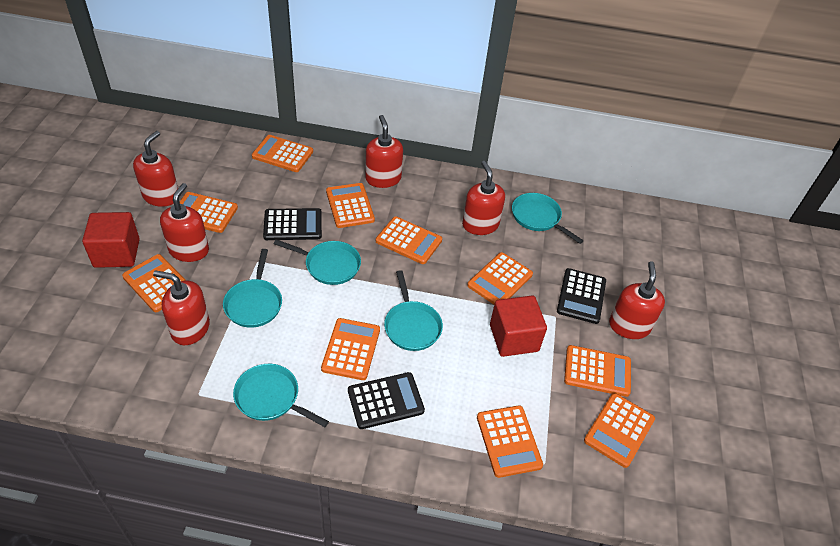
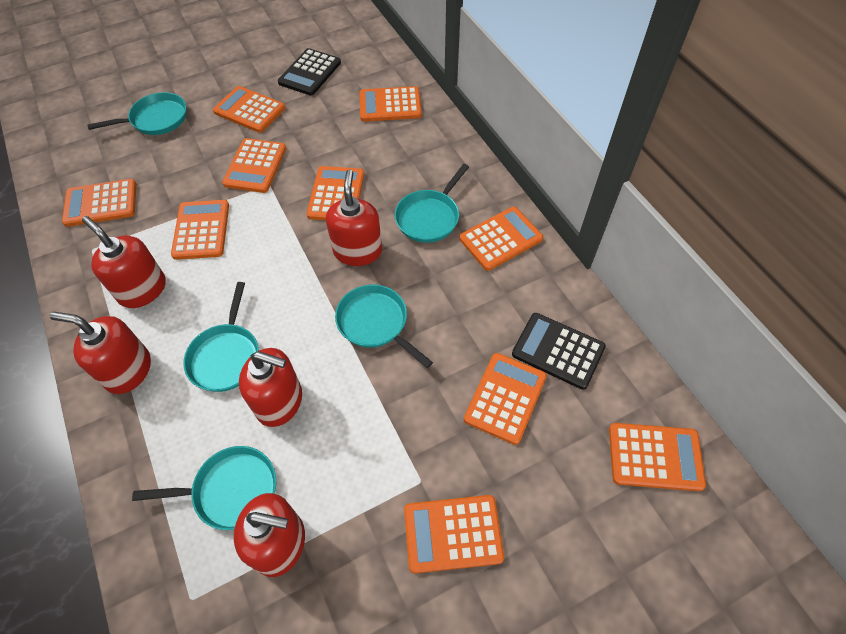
black calculator: [263,208,322,240] [348,372,425,429] [557,268,606,324] = 3 -> [278,48,341,96] [512,313,606,390] = 2
red cube: [82,212,140,268] [490,296,547,357] = 2 -> none = 0
red soap dispenser: [133,131,178,207] [153,270,210,345] [160,183,209,262] [365,115,403,188] [462,161,505,235] [609,261,665,339] = 6 -> [50,312,151,394] [82,216,166,308] [234,493,305,577] [239,348,302,427] [326,169,382,266] = 5

